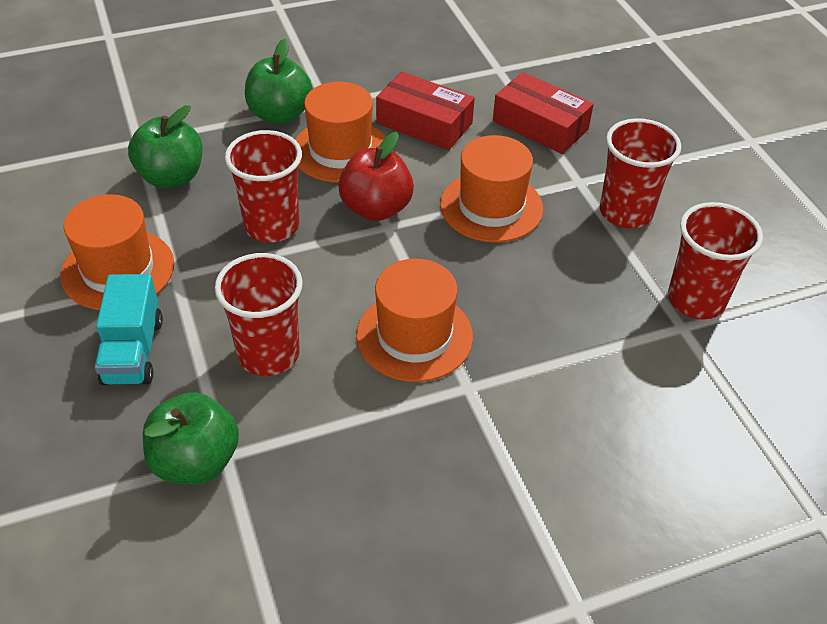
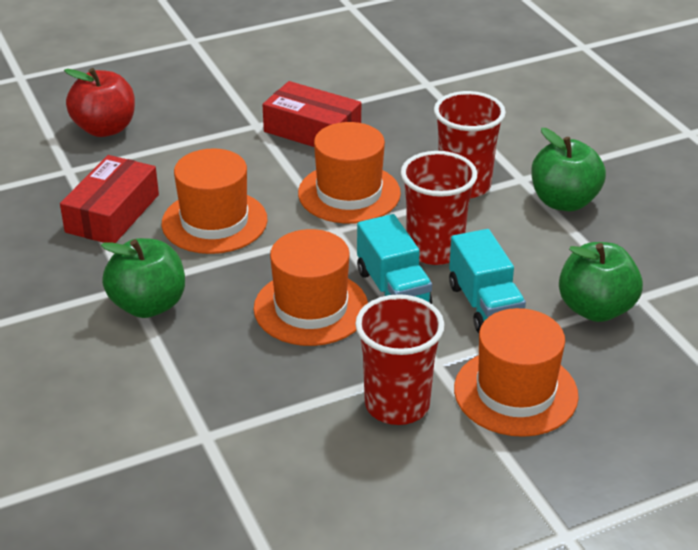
red cup: [215,253,303,376] [225,130,302,243] [600,118,681,228] [668,202,763,319] = 4 -> [355,294,444,425] [401,151,477,265] [434,91,506,198] = 3
turquoise truck: [95,274,163,385] = 1 -> [357,214,432,304] [449,229,526,333] = 2

